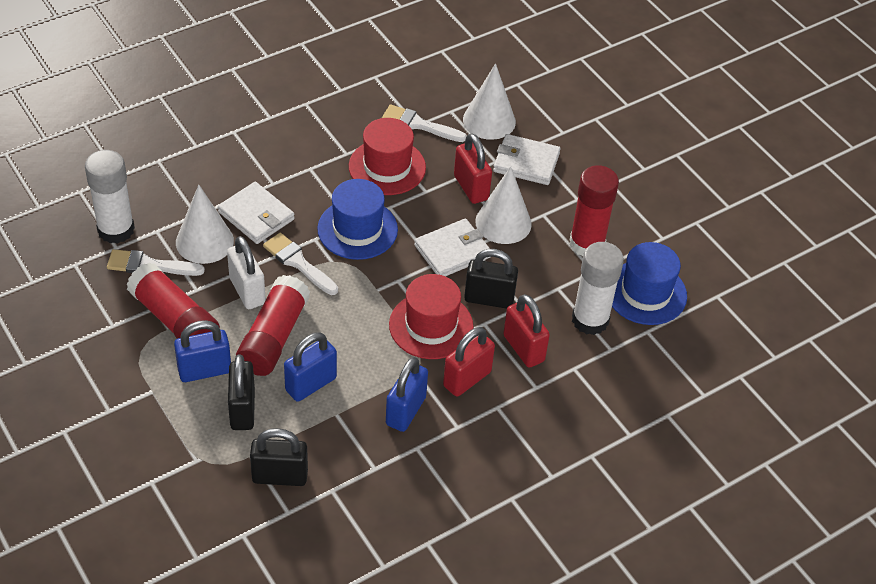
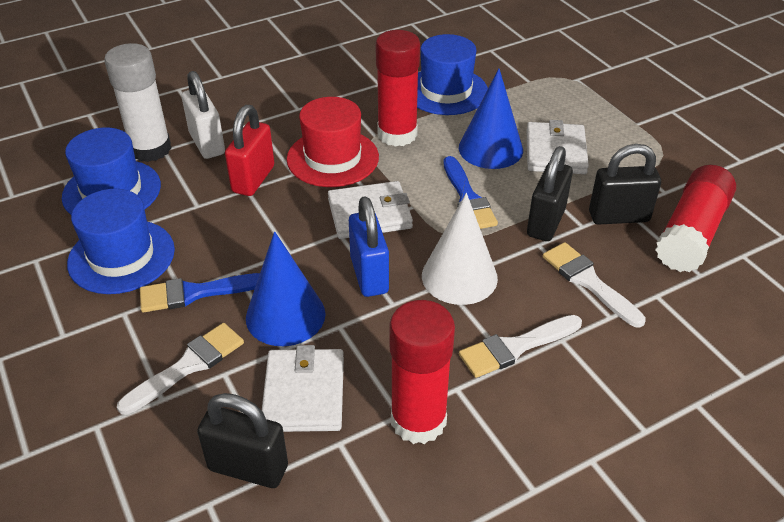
blue brush: none = 0 -> [140,273,260,313] [443,156,498,229] = 2
blue cone: none = 0 -> [246,231,325,346] [459,68,523,169] = 2
blue hat: [317,179,398,260] [612,242,687,325] = 2 -> [62,128,161,215] [67,189,175,294] [417,34,488,115] = 3
blue padlock: [174,320,231,382] [284,332,337,402] [386,357,428,432] = 3 -> [349,196,389,297] = 1
red hat: [349,118,426,195] [389,274,474,359] = 2 -> [287,97,379,187] = 1
red padlock: [443,327,495,397] [454,133,492,204] [503,294,550,368] = 3 -> [225,105,274,196] = 1
white cone: [176,185,234,264] [463,63,516,140] [475,166,532,244] = 3 -> [422,193,498,305] = 1
white glue stick: [85,150,135,244] [572,242,624,335] = 2 -> [104,43,171,162] = 1

